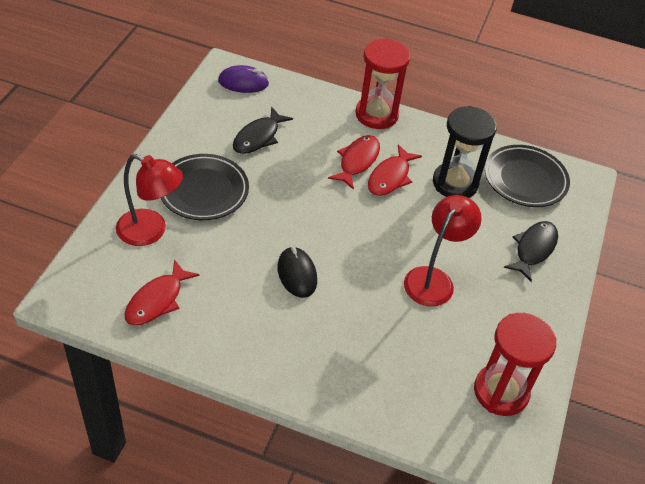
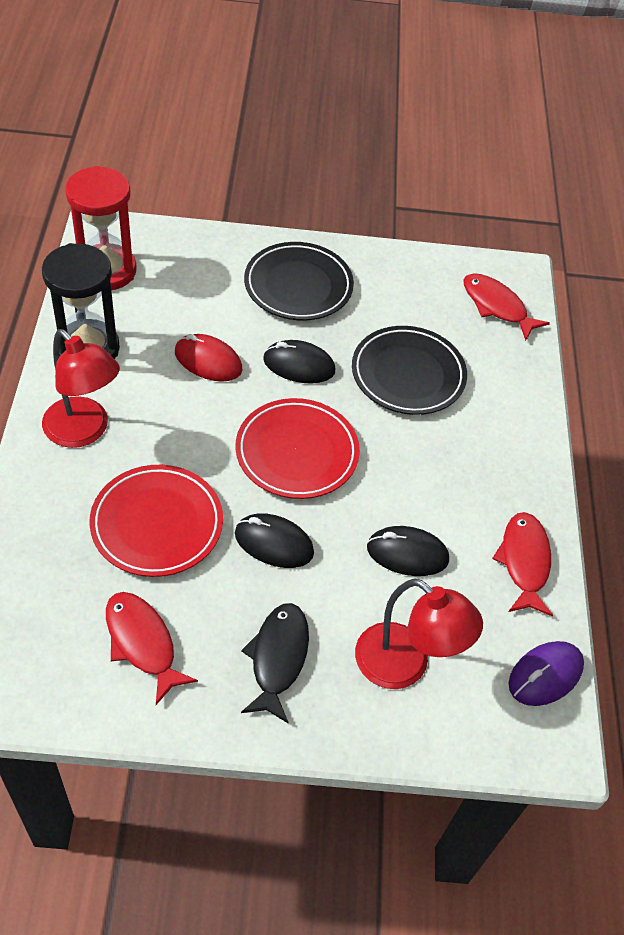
black fish: [233,107,293,154] [504,221,558,282] = 2 -> [241,603,309,723] = 1
black mouse: [277,247,317,298] = 1 -> [235,513,314,568] [263,340,335,384] [367,526,449,576] = 3
red hourglass: [355,38,410,129] [474,313,557,416] = 2 -> [65,166,137,290] = 1
red mouse: none = 0 -> [175,334,243,382] = 1
red plate: none = 0 -> [89,465,223,577] [235,398,360,499] = 2

